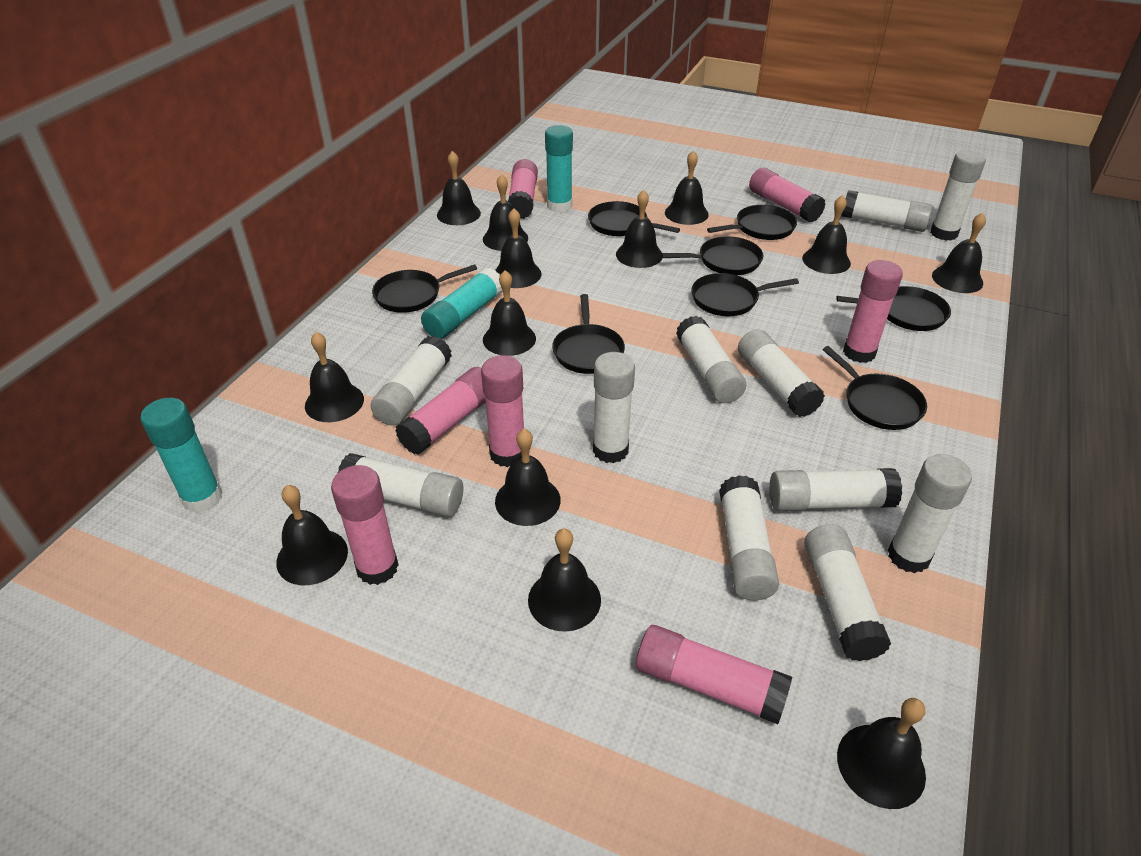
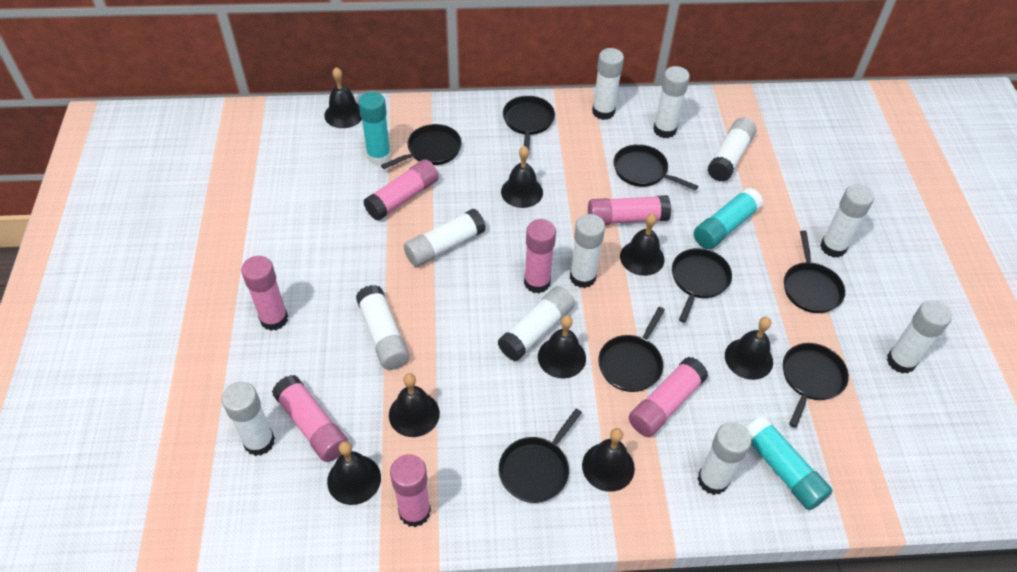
black bell: [276,485,348,585] [305,332,364,422] [437,151,481,225] [483,174,528,251] [483,270,536,356] [495,208,542,288] [495,429,561,526] [528,529,601,632] [616,190,662,268] [665,150,709,225] [802,195,851,274] [837,698,926,809] [932,213,986,293] = 13 -> [324,67,362,128] [327,441,381,505] [389,373,440,437] [501,146,543,208] [538,315,586,378] [582,428,635,492] [620,213,665,276] [725,317,773,380] = 8

